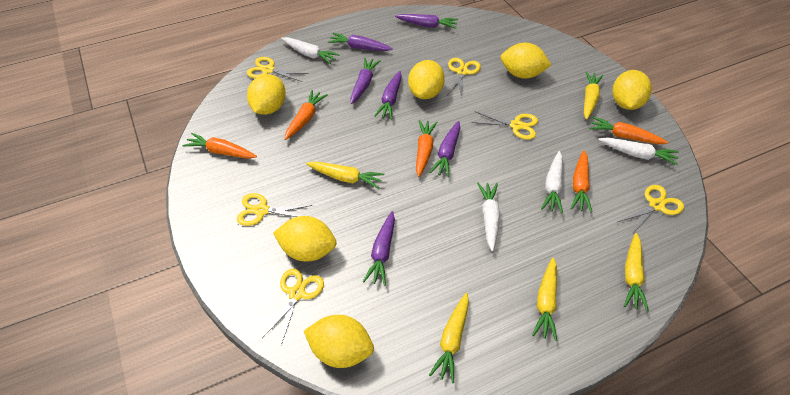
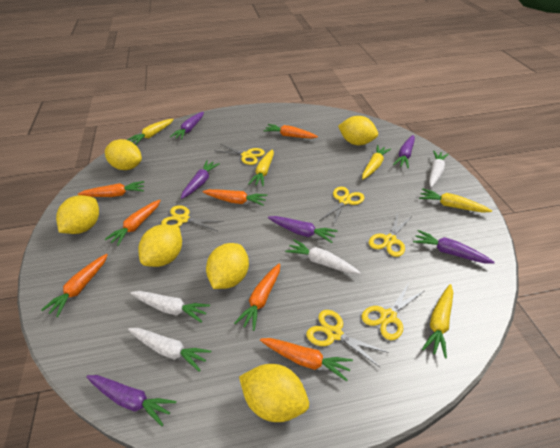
orange carrot: [182,133,257,159] [284,90,328,140] [416,120,437,177] [571,150,592,213] [589,117,668,144] = 5 -> [41,254,108,317] [78,181,144,197] [105,200,161,246] [202,189,268,206] [234,263,280,331] [260,338,353,381] [263,124,318,139] = 7

